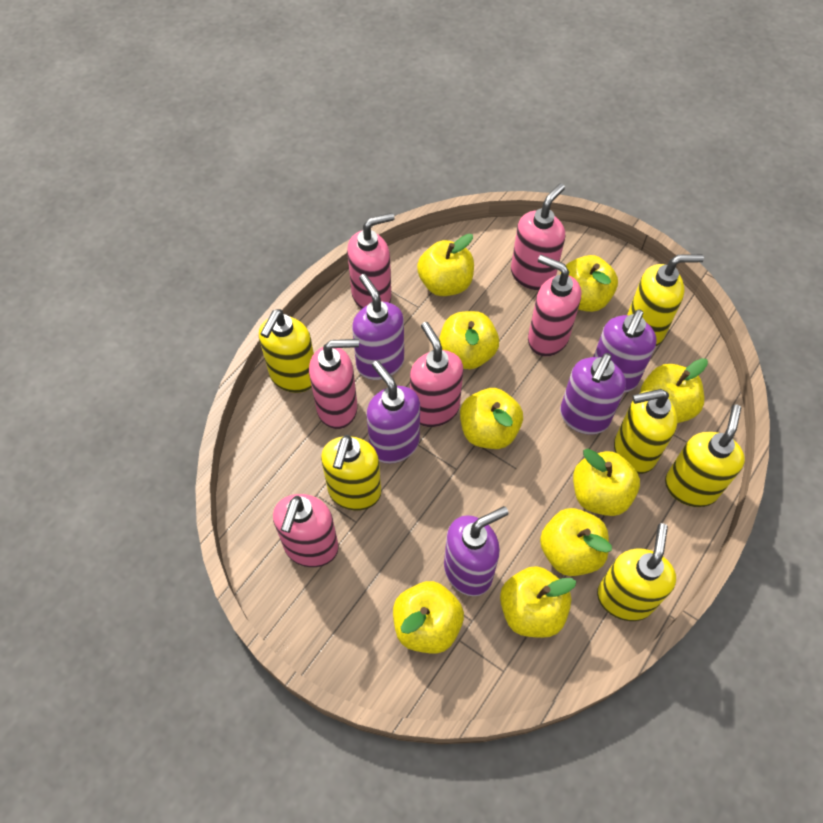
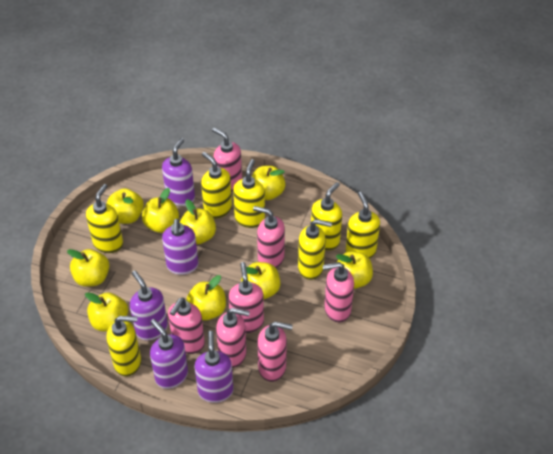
pink soap dispenser: [273,494,339,567] [309,339,359,429] [347,213,395,309] [410,322,463,427] [511,183,565,290] [528,255,581,356] = 6 -> [168,298,205,354] [212,128,242,192] [216,308,250,368] [229,262,264,333] [253,206,285,268] [257,322,293,382] [322,262,354,322] = 7
yellow soap dispenser: [259,309,314,393] [321,435,381,511] [597,523,676,621] [614,389,678,474] [627,254,704,346] [665,404,745,507] = 6 -> [86,184,123,253] [106,316,141,377] [201,152,232,219] [233,159,265,228] [298,219,332,280] [311,182,342,250] [345,192,380,259] = 7

